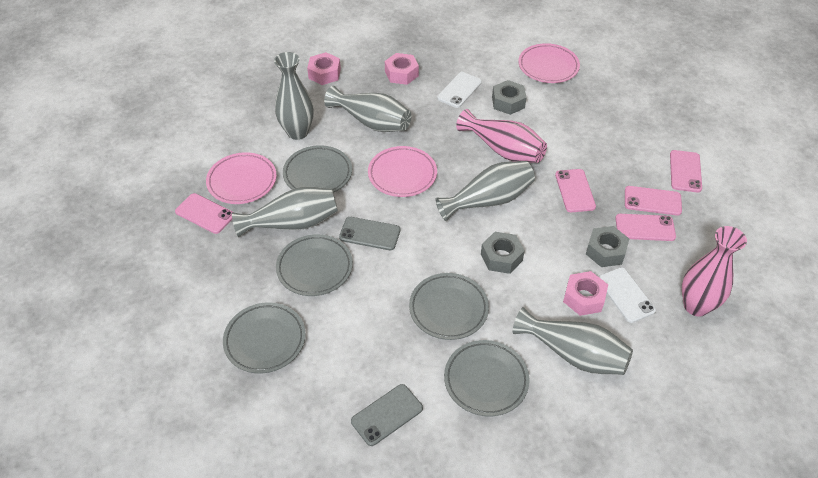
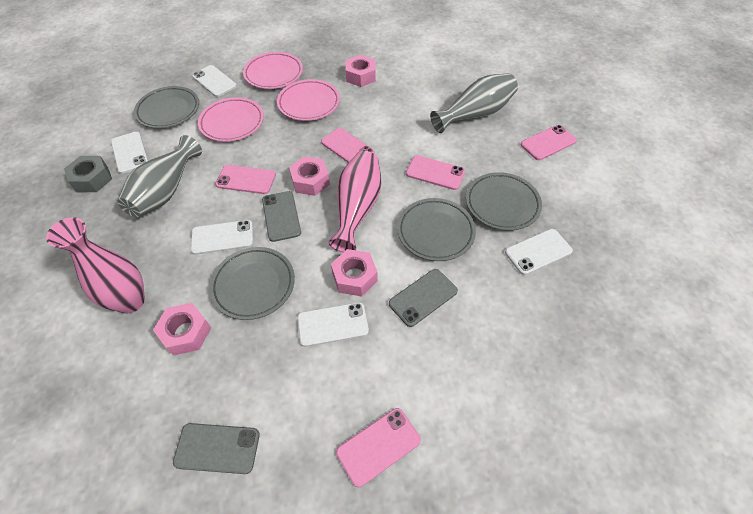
grey nut: [481,232,525,274] [492,80,527,115] [586,226,629,267] = 3 -> [64,156,112,192] = 1
grey phone: [339,217,400,250] [351,384,423,446] = 2 -> [173,423,260,474] [262,191,301,242] [389,269,458,327] = 3
grey plate: [223,302,306,373] [276,234,353,296] [283,145,352,193] [409,273,489,340] [444,340,530,416] = 5 -> [134,86,199,129] [210,247,295,320] [397,198,476,261] [466,172,542,231] = 4
grey vase: [232,187,338,237] [274,52,314,140] [324,86,411,132] [436,161,535,221] [513,307,633,375] = 5 -> [117,135,202,217] [430,73,518,133] = 2
pink nut: [307,52,341,85] [385,53,419,85] [563,271,608,316] = 3 -> [153,303,211,356] [289,156,330,196] [331,249,378,296] [346,55,376,87] = 4
white phone: [437,72,482,108] [598,267,656,323] = 2 -> [111,132,148,174] [190,220,253,255] [192,65,237,97] [297,302,369,347] [505,229,573,275] = 5

